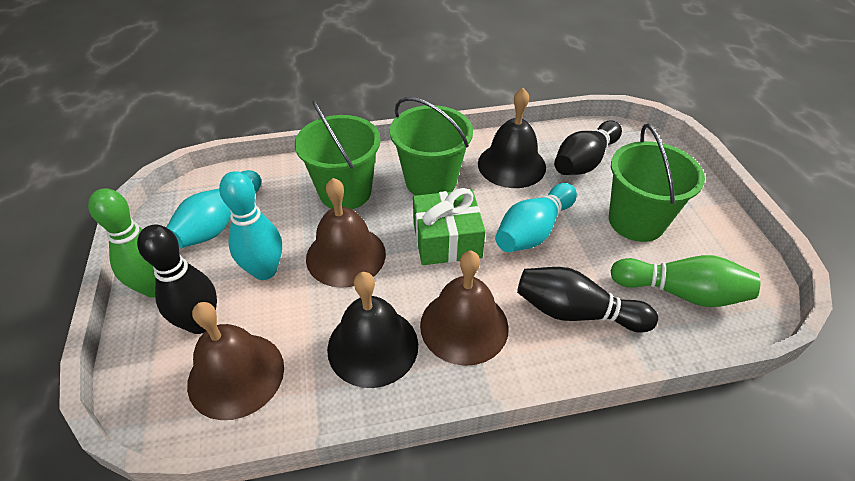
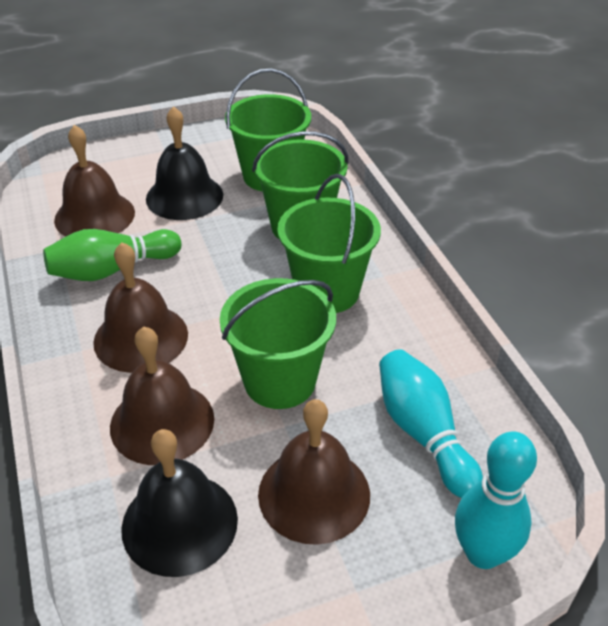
black bowling pin: [137,224,217,334] [517,267,658,333] [554,120,622,175] = 3 -> none = 0
brown bell: [187,302,284,420] [306,178,386,288] [420,251,509,366] = 3 -> [54,125,135,237] [93,242,188,373] [110,326,214,465] [258,399,370,545] = 4
green bowling pin: [88,188,156,298] [611,255,760,307] = 2 -> [43,229,181,281] = 1
green bucket: [295,100,381,209] [390,97,473,195] [609,124,705,242] = 3 -> [220,278,336,409] [225,68,311,192] [252,131,349,239] [277,174,381,313] = 4
green gift: [413,188,486,265] = 1 -> none = 0
turquoise bowling pin: [166,170,261,249] [219,171,282,280] [495,183,577,252] = 3 -> [379,349,483,498] [455,431,537,569] = 2

